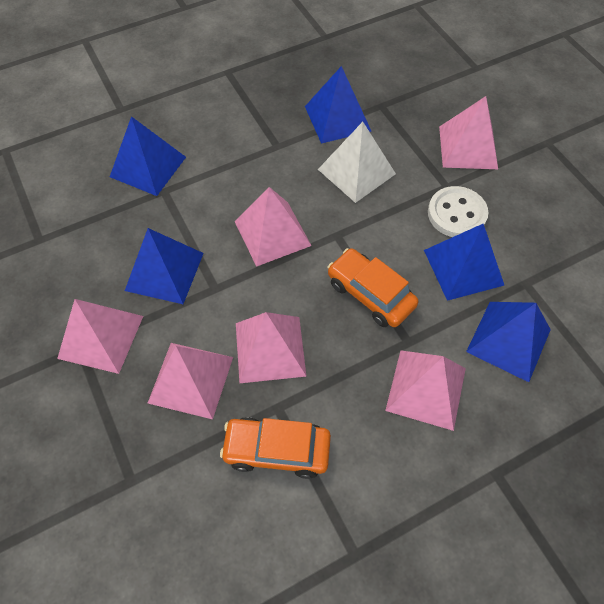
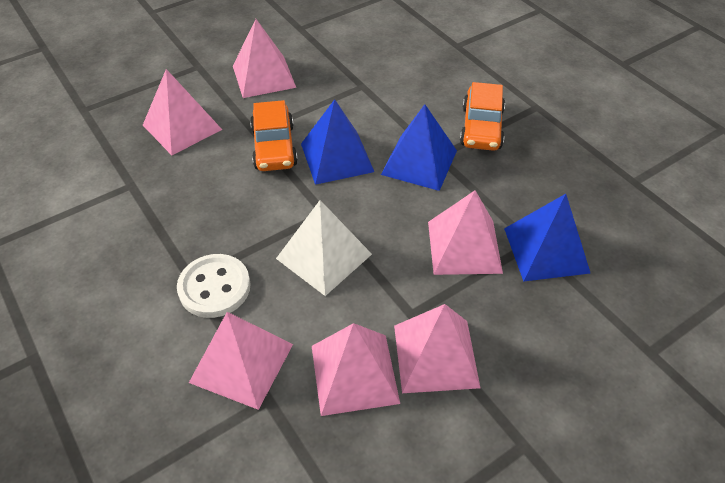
blue pyramid: [110,116,186,196] [125,228,204,304] [305,66,371,144] [424,224,505,301] [466,302,551,382] = 5 -> [301,99,374,185] [381,104,457,191] [504,194,590,282] = 3

